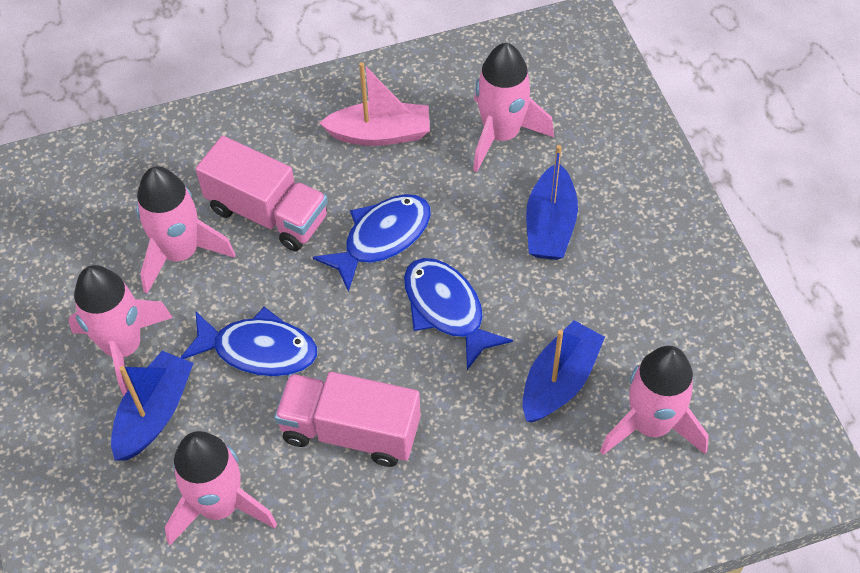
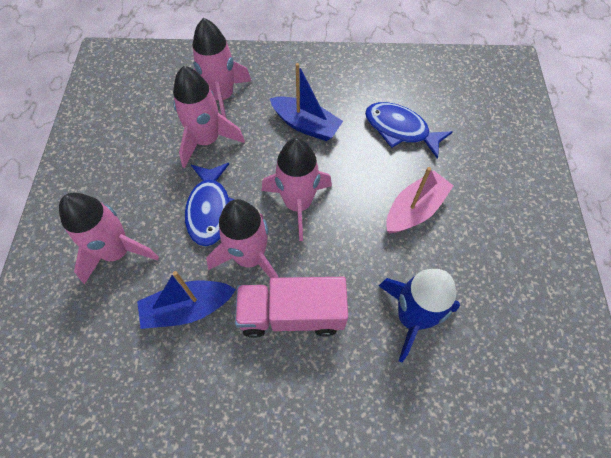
blue boat: [111,351,194,461] [523,320,605,423] [526,145,578,260] = 3 -> [137,271,236,329] [270,63,343,141] = 2
blue fish: [180,307,317,377] [313,194,431,292] [404,258,513,370] = 3 -> [185,163,235,246] [365,102,453,159] = 2
blue rocket: none = 0 -> [379,269,460,362] = 1
pink truck: [196,136,328,251] [274,372,421,467] = 2 -> [235,277,348,338] = 1

